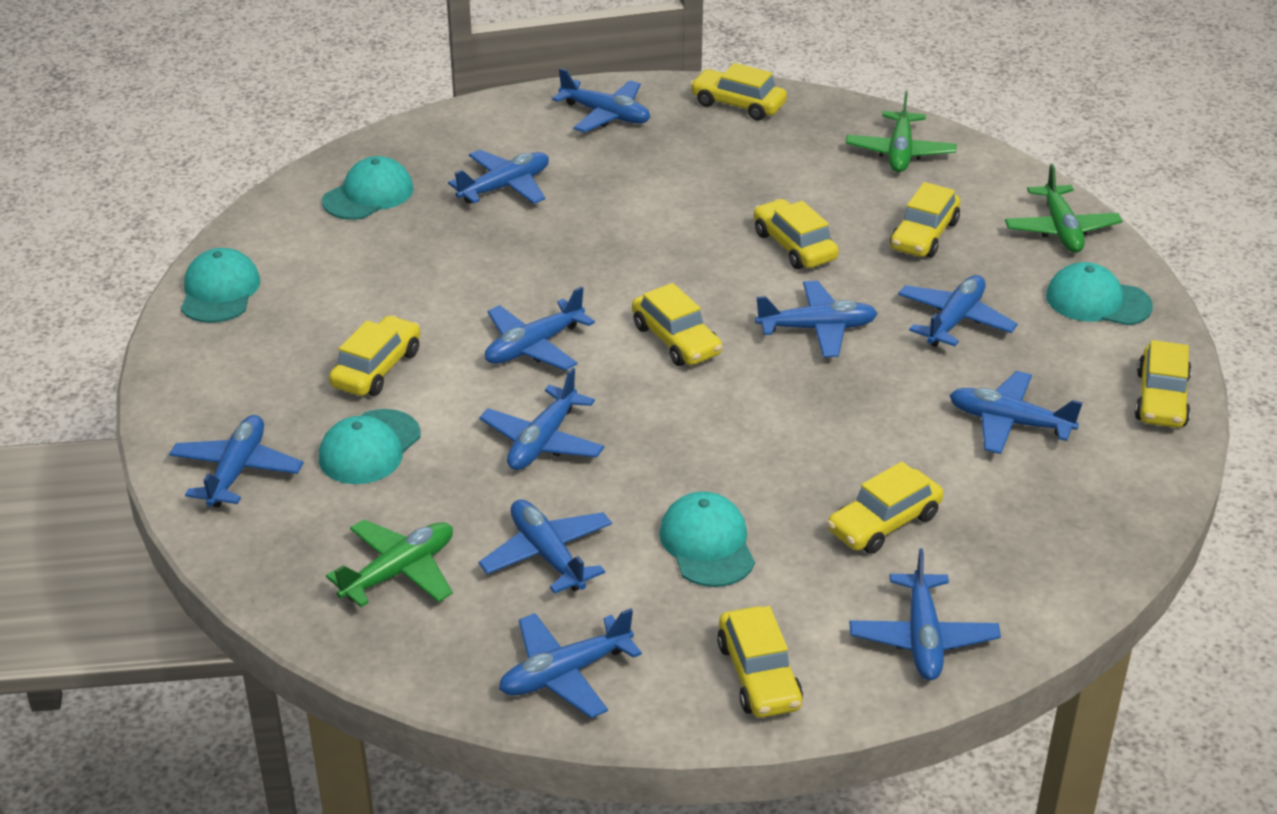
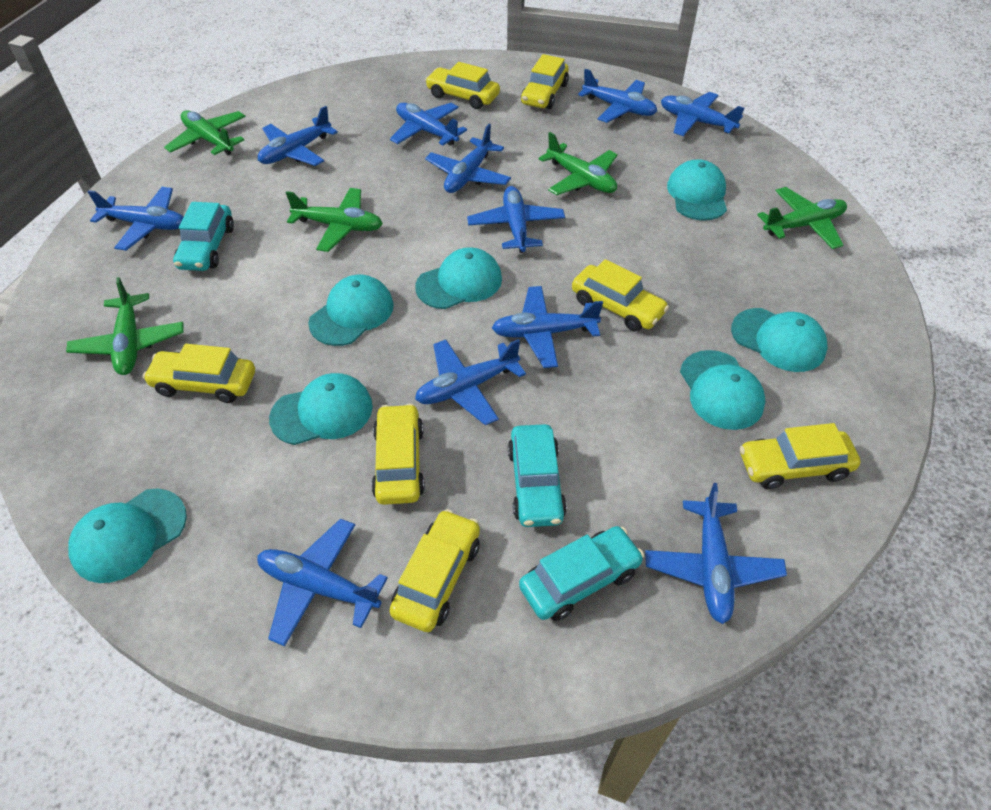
green plane: [326,520,453,607] [846,91,957,172] [1005,164,1122,253] = 3 -> [66,277,183,375] [164,110,245,155] [286,188,383,252] [539,132,618,195] [757,187,847,249] = 5
turquoise cap: [181,248,260,323] [319,409,420,484] [322,156,414,220] [659,491,755,587] [1046,262,1153,326] = 5 -> [68,489,187,583] [269,373,373,445] [308,275,394,346] [415,247,502,309] [667,159,727,221] [680,350,766,430] [731,308,828,372] = 7
turquoise car: none = 0 -> [173,202,234,271] [508,424,567,527] [519,526,644,621] = 3
yellow car: [329,315,420,396] [632,283,722,366] [690,63,787,120] [717,606,803,718] [754,199,839,269] [827,462,943,554] [890,182,960,258] [1135,340,1192,428] = 8 -> [143,344,255,403] [371,404,425,505] [389,509,480,632] [425,62,500,109] [521,54,569,109] [572,259,669,331] [740,423,861,489] = 7

